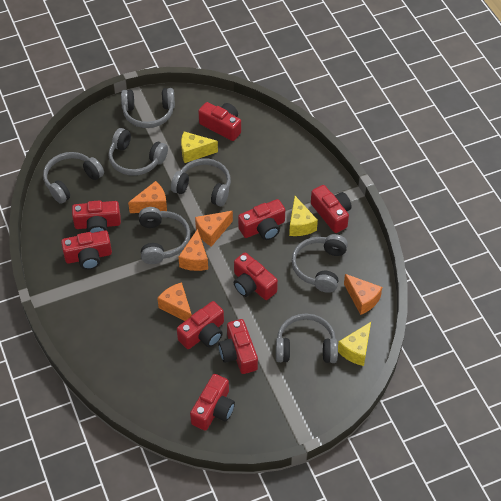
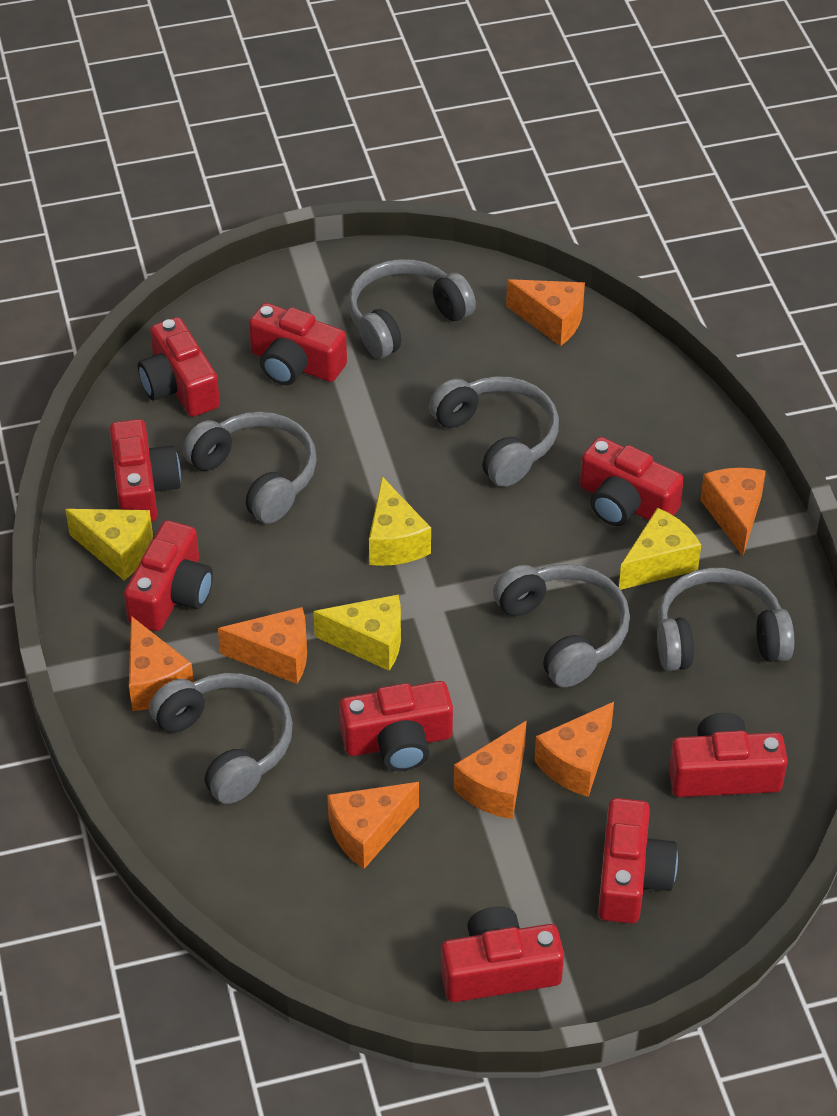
grey headphones: [43,152,104,204] [108,128,168,176] [121,88,175,128] [139,207,191,264] [171,158,231,206] [276,314,338,363] [292,234,348,293] = 7 -> [149,673,293,804] [182,412,317,523] [348,259,476,358] [429,376,559,487] [493,564,630,687] [657,568,794,671] = 6
orange cheese: [128,181,167,213] [157,282,192,321] [179,229,208,271] [195,211,233,247] [344,274,382,315] = 5 -> [129,616,194,711] [218,607,307,684] [327,782,419,869] [454,720,527,819] [506,279,585,346] [534,702,614,797] [700,468,766,556] = 7
yellow cheese: [181,132,218,163] [289,196,318,236] [338,322,371,366] = 3 -> [65,509,153,580] [313,595,401,671] [369,477,431,566] [619,508,701,590] = 4

